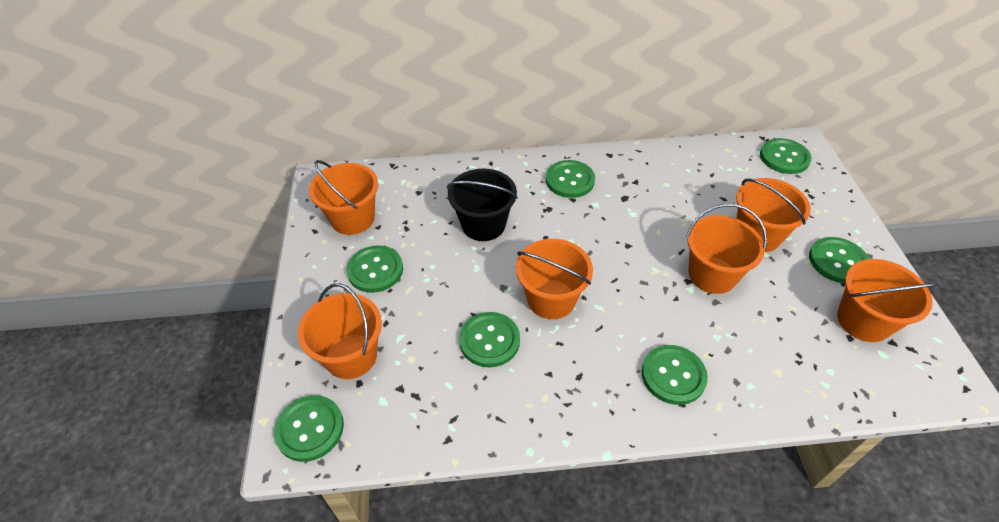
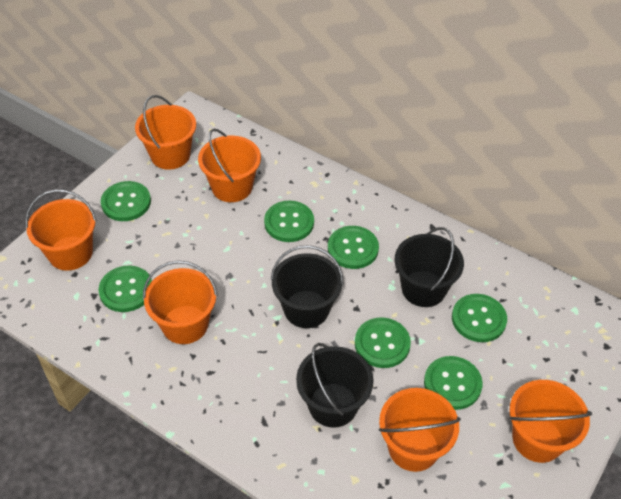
black bucket: [447,168,518,241] = 1 -> [271,245,344,328] [296,343,373,428] [394,227,464,307] = 3

